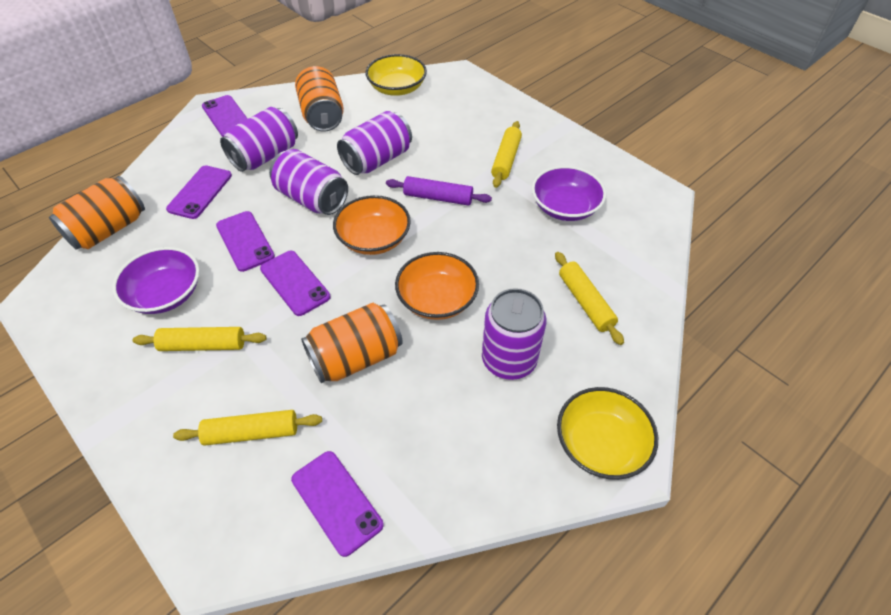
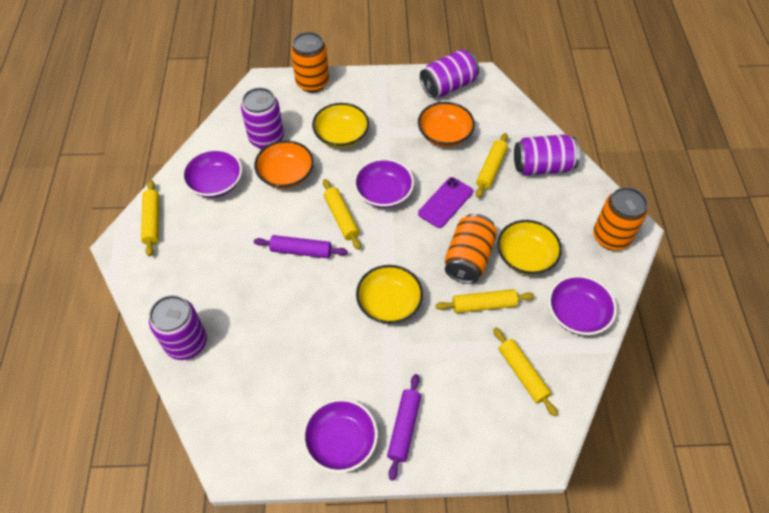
purple bowl: [112,247,199,314] [532,166,606,221] = 2 -> [182,149,242,198] [302,398,378,473] [354,158,414,208] [548,275,617,335] = 4
purple phone: [166,165,232,219] [202,95,248,137] [216,211,275,272] [260,251,331,316] [291,451,384,557] = 5 -> [418,177,473,228] = 1
purple rolling pin: [386,176,492,206] = 1 -> [254,235,348,258] [387,374,421,481] = 2
yellow bowl: [366,54,427,96] [557,387,658,480] = 2 -> [312,103,369,148] [356,265,423,324] [497,220,562,275] = 3
yellow rolling pin: [133,327,266,351] [173,410,322,446] [491,121,522,188] [555,252,624,345] = 4 -> [141,180,159,256] [323,179,361,250] [435,289,534,313] [476,133,508,198] [493,328,558,417] = 5

